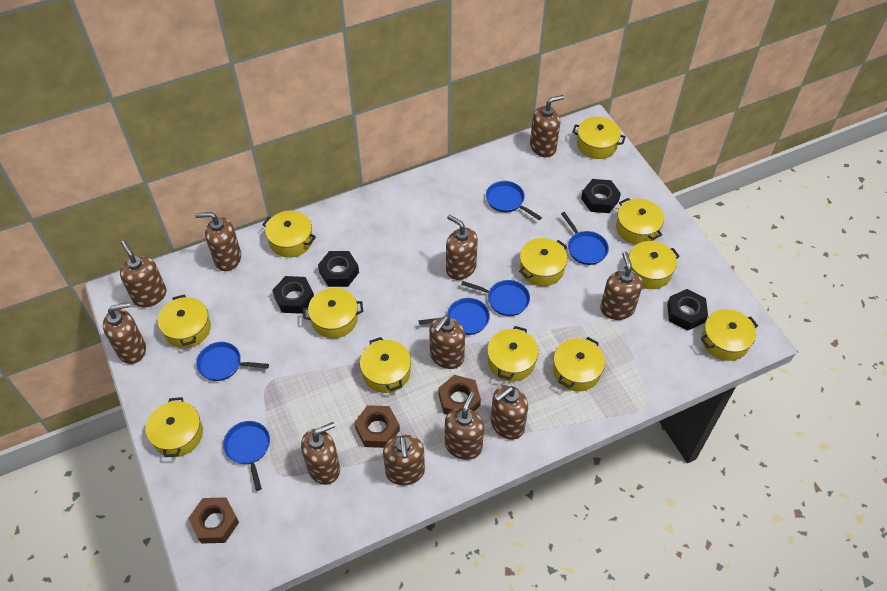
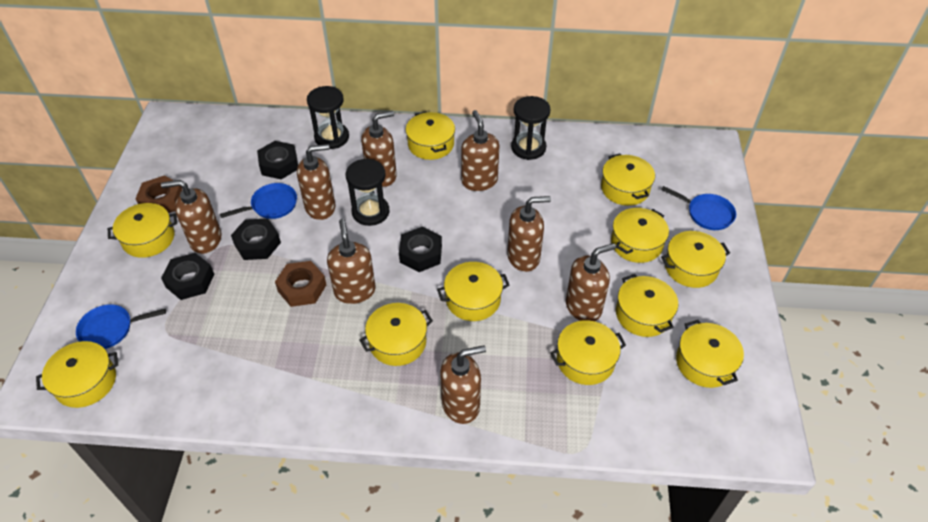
black hourglass: none = 0 -> [307,86,349,149] [346,159,389,226] [511,96,551,160] = 3
blue pan: [196,342,269,381] [223,421,270,491] [419,298,490,335] [461,280,530,316] [486,181,542,220] [561,212,609,265] = 6 -> [76,304,166,349] [220,183,297,219] [661,186,736,230] = 3
brown nut: [188,497,239,544] [354,405,400,448] [438,375,481,415] = 3 -> [135,176,183,213] [275,261,326,307] = 2
brown soap dispenser: [103,302,146,364] [120,240,166,308] [195,212,241,271] [301,422,340,485] [383,435,425,485] [429,315,465,369] [445,392,484,460] [446,214,478,280] [491,385,528,440] [530,95,564,158] [600,252,643,320] = 11 -> [161,180,221,254] [297,144,335,220] [327,219,375,304] [361,111,397,187] [440,345,486,424] [461,110,499,191] [507,196,551,272] [566,243,616,321] = 8
yellow pot: [146,397,203,457] [158,294,211,348] [262,211,316,258] [303,288,363,338] [360,337,411,393] [487,326,538,382] [519,238,568,286] [553,337,605,391] [572,117,626,159] [616,198,664,245] [624,241,680,289] [701,309,758,361] = 12 -> [36,341,118,408] [108,203,177,258] [359,303,433,366] [406,111,455,160] [437,262,510,321] [550,320,626,385] [601,154,655,206] [611,208,669,263] [616,274,678,337] [661,231,730,288] [676,320,744,388] = 11

